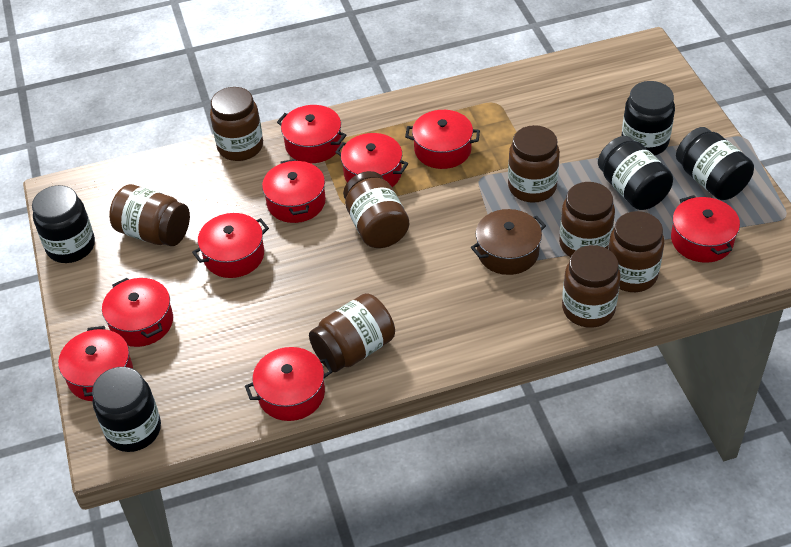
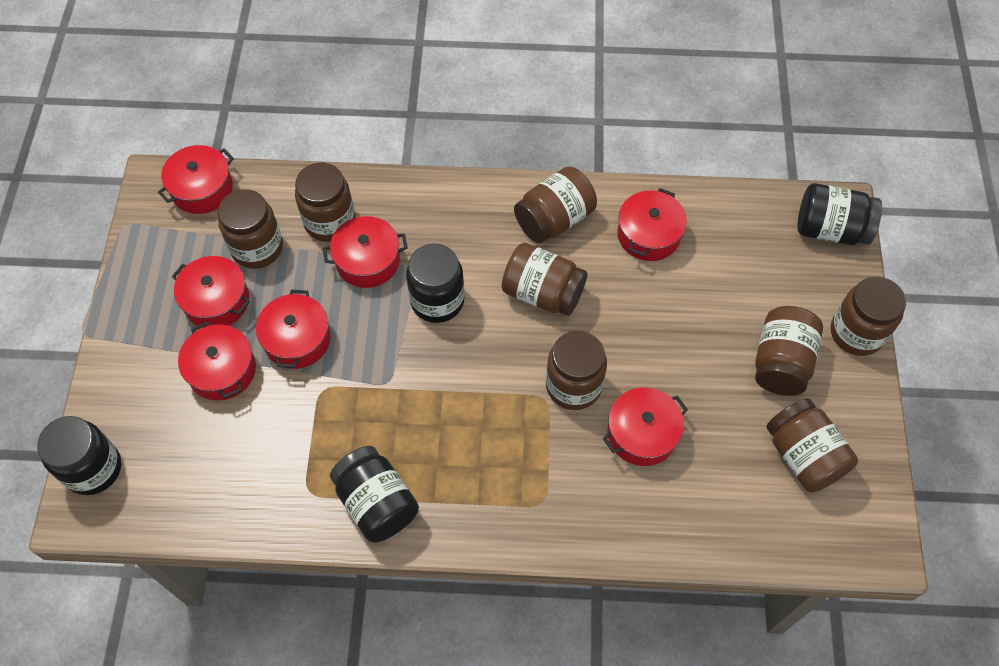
black jar: [32,185,95,263] [92,367,161,452] [598,136,673,210] [621,81,675,156] [676,127,754,200] = 5 -> [37,416,121,495] [330,446,419,542] [406,243,465,323] [798,183,882,245] = 4
brown pot: [471,209,546,275] = 1 -> none = 0
red pot: [58,326,133,401] [102,278,173,347] [192,213,269,278] [245,347,332,421] [262,159,326,223] [277,105,346,163] [336,133,408,187] [405,110,480,169] [671,195,740,263] = 9 -> [158,145,234,214] [172,256,250,328] [178,322,256,400] [256,290,331,369] [323,216,408,288] [603,387,688,466] [617,188,687,261] = 7

